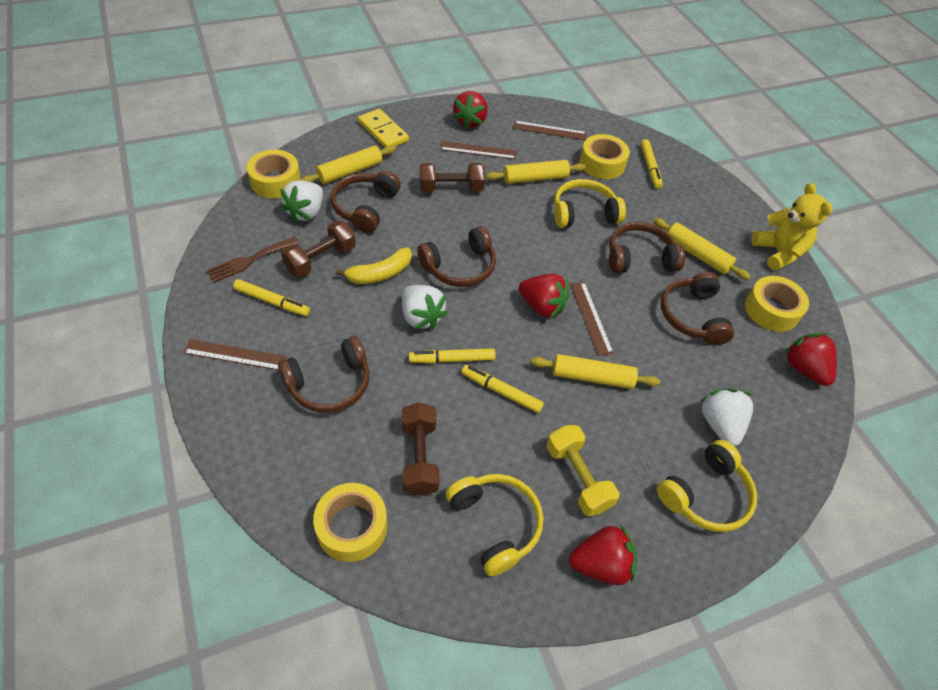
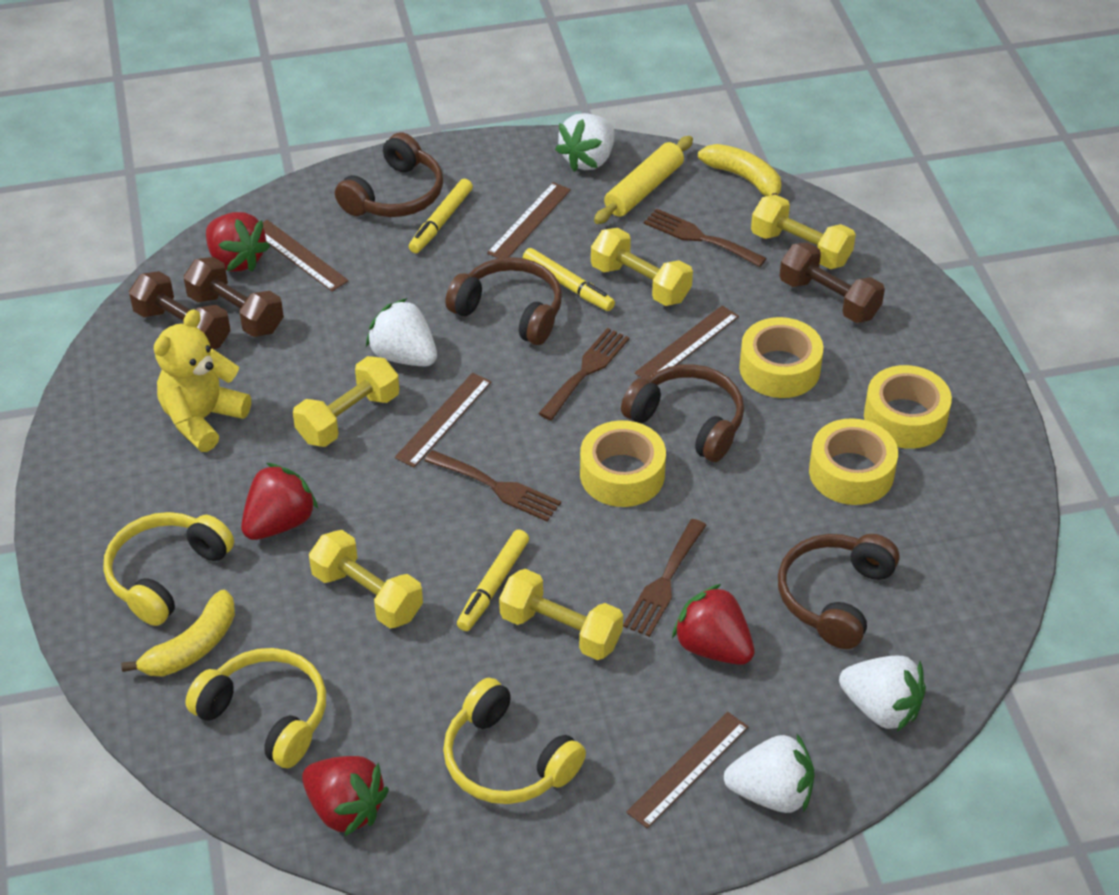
brown fork: [206,237,299,283] = 1 -> [424,450,561,521] [538,328,629,420] [623,519,706,637] [644,208,767,267] = 4
brown headphones: [278,336,369,413] [331,171,401,233] [417,226,496,287] [609,222,685,273] [661,272,734,345] = 5 -> [335,132,443,217] [445,257,562,345] [621,364,744,462] [778,534,899,649] = 4
brown ruler: [183,339,286,370] [440,141,517,159] [513,121,587,140] [570,282,614,356] = 4 -> [263,220,349,291] [395,373,491,467] [487,182,571,258] [627,712,748,828] [635,305,739,379] = 5
white strawberry: [280,180,323,222] [402,285,448,330] [701,388,753,446] = 3 -> [366,298,437,366] [555,113,614,172] [724,734,815,813] [839,656,926,732] = 4
yellow banana: [336,247,412,284] = 1 -> [121,590,235,676] [698,144,781,196] = 2
yellow domino: [358,109,409,147] = 1 -> none = 0
yellow dumbbell: [547,425,620,516] = 1 -> [293,356,400,447] [309,530,423,628] [499,569,623,660] [591,228,693,306] [751,195,856,269] = 5
yellow marker: [233,279,310,316] [409,348,496,363] [461,365,544,413] [641,139,663,189] = 4 -> [409,179,473,253] [457,530,529,631] [523,248,615,311] = 3
yellow rolling pin: [301,145,396,184] [486,160,586,184] [530,354,660,389] [653,218,751,280] = 4 -> [594,136,693,224] = 1

